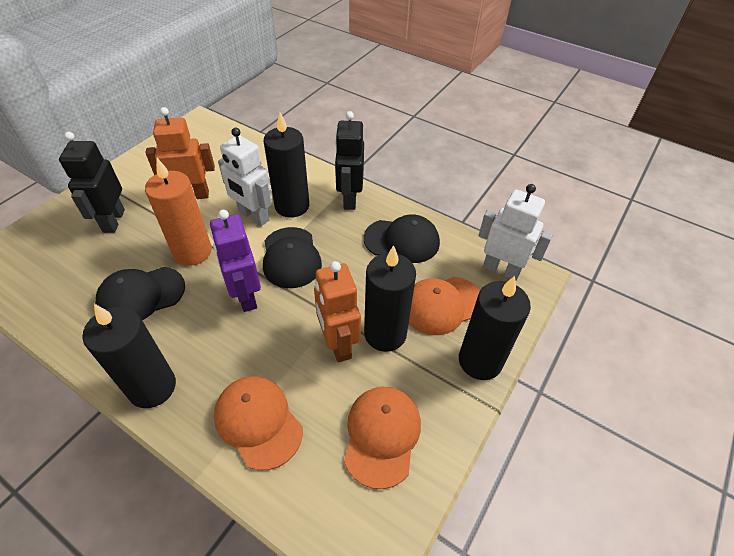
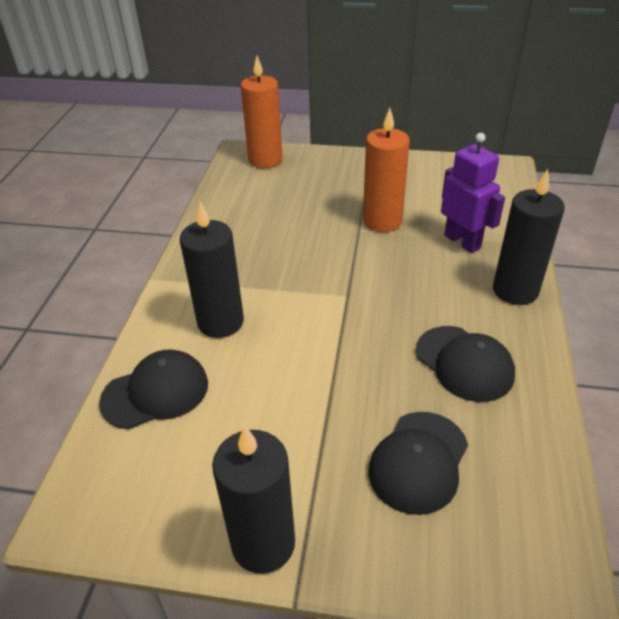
black candle: [82,304,176,408] [264,112,309,218] [364,245,416,352] [459,276,531,380] = 4 -> [180,202,244,338] [212,425,295,574] [493,169,565,305] = 3
black robot: [59,132,125,233] [335,111,364,210] = 2 -> none = 0
orange candle: [145,158,212,266] = 1 -> [241,56,283,168] [363,108,410,232] = 2
orange cap: [214,376,303,470] [344,387,421,489] [409,277,480,335] = 3 -> none = 0
orange robot: [145,107,215,199] [314,261,361,362] = 2 -> none = 0
white robot: [218,128,272,226] [478,184,553,281] = 2 -> none = 0

